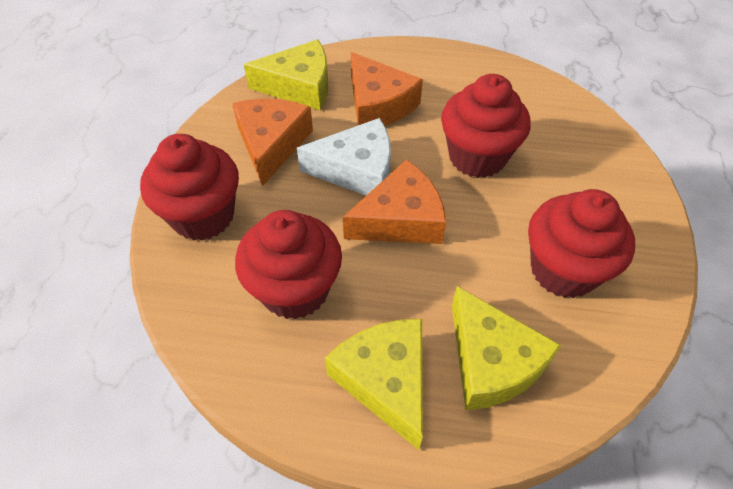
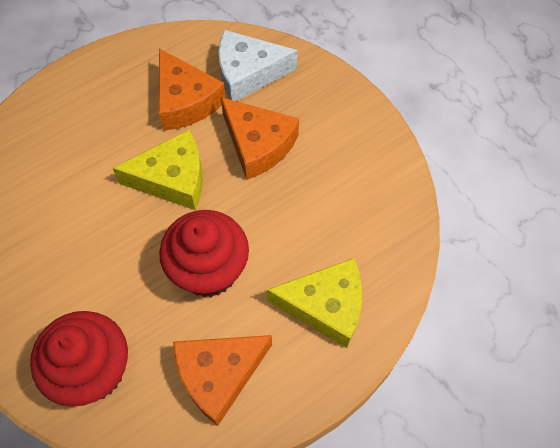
red cupcake: [140,134,239,241] [235,210,342,320] [441,74,531,178] [528,189,635,298] = 4 -> [30,311,128,407] [159,210,249,297] = 2
yellow cheese: [244,39,328,110] [325,319,423,450] [452,286,561,410] = 3 -> [113,130,203,210] [267,258,362,348] = 2

